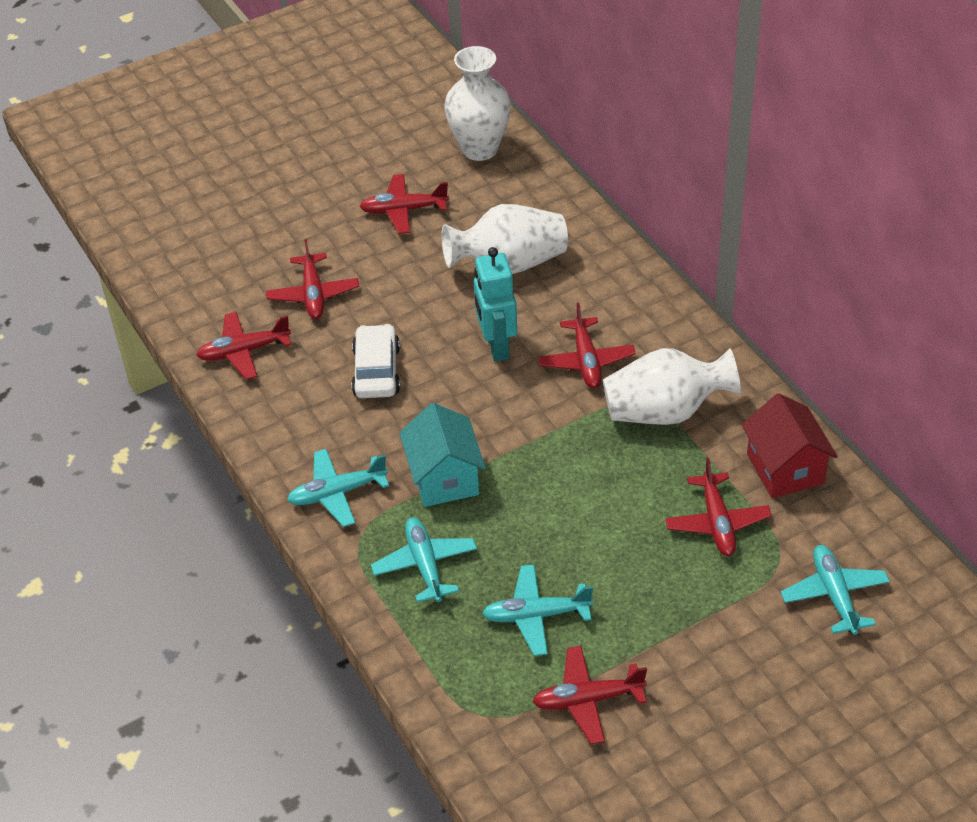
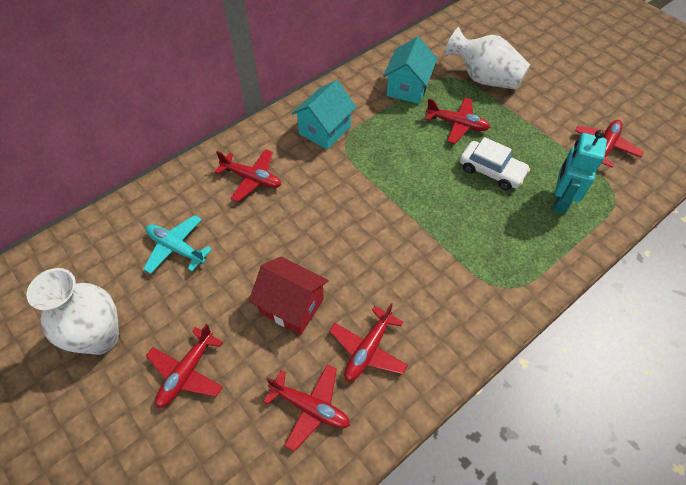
turquoise house: [399,403,486,507] = 1 -> [292,80,356,150] [383,37,437,104] = 2
turquoise plane: [287,449,389,527] [371,517,477,602] [482,565,593,656] [781,545,890,635] = 4 -> [143,215,212,274] = 1
white vase: [442,204,568,274] [444,46,511,161] [603,348,741,425] = 3 -> [27,268,119,355] [444,27,530,90] = 2

